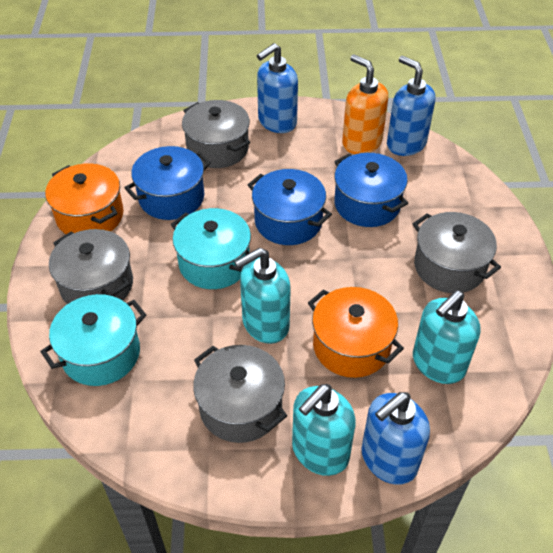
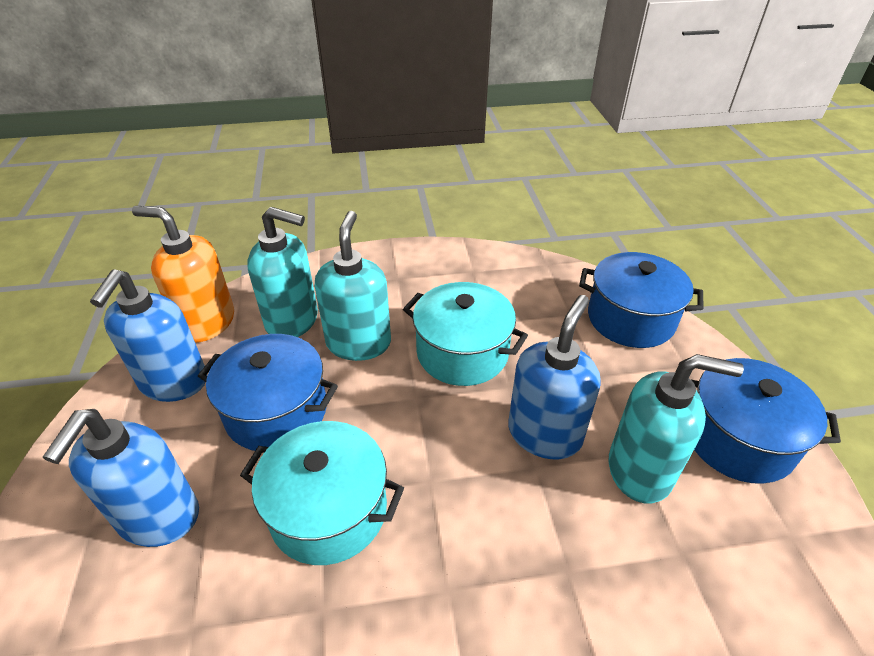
grey pot: [49,229,133,304] [182,100,250,168] [193,345,287,443] [413,212,501,293] = 4 -> none = 0
orange pot: [45,163,124,234] [308,287,404,378] = 2 -> none = 0

